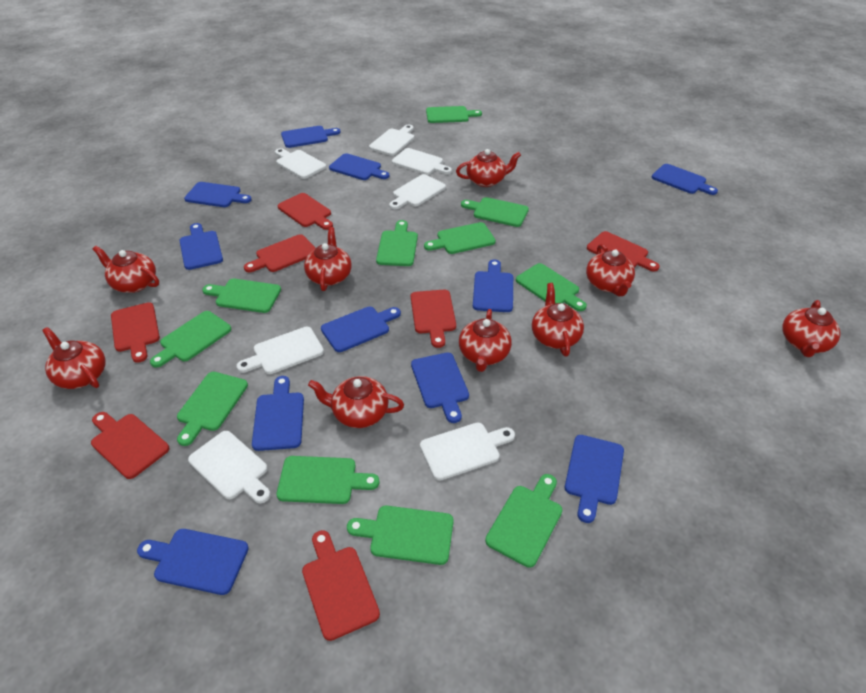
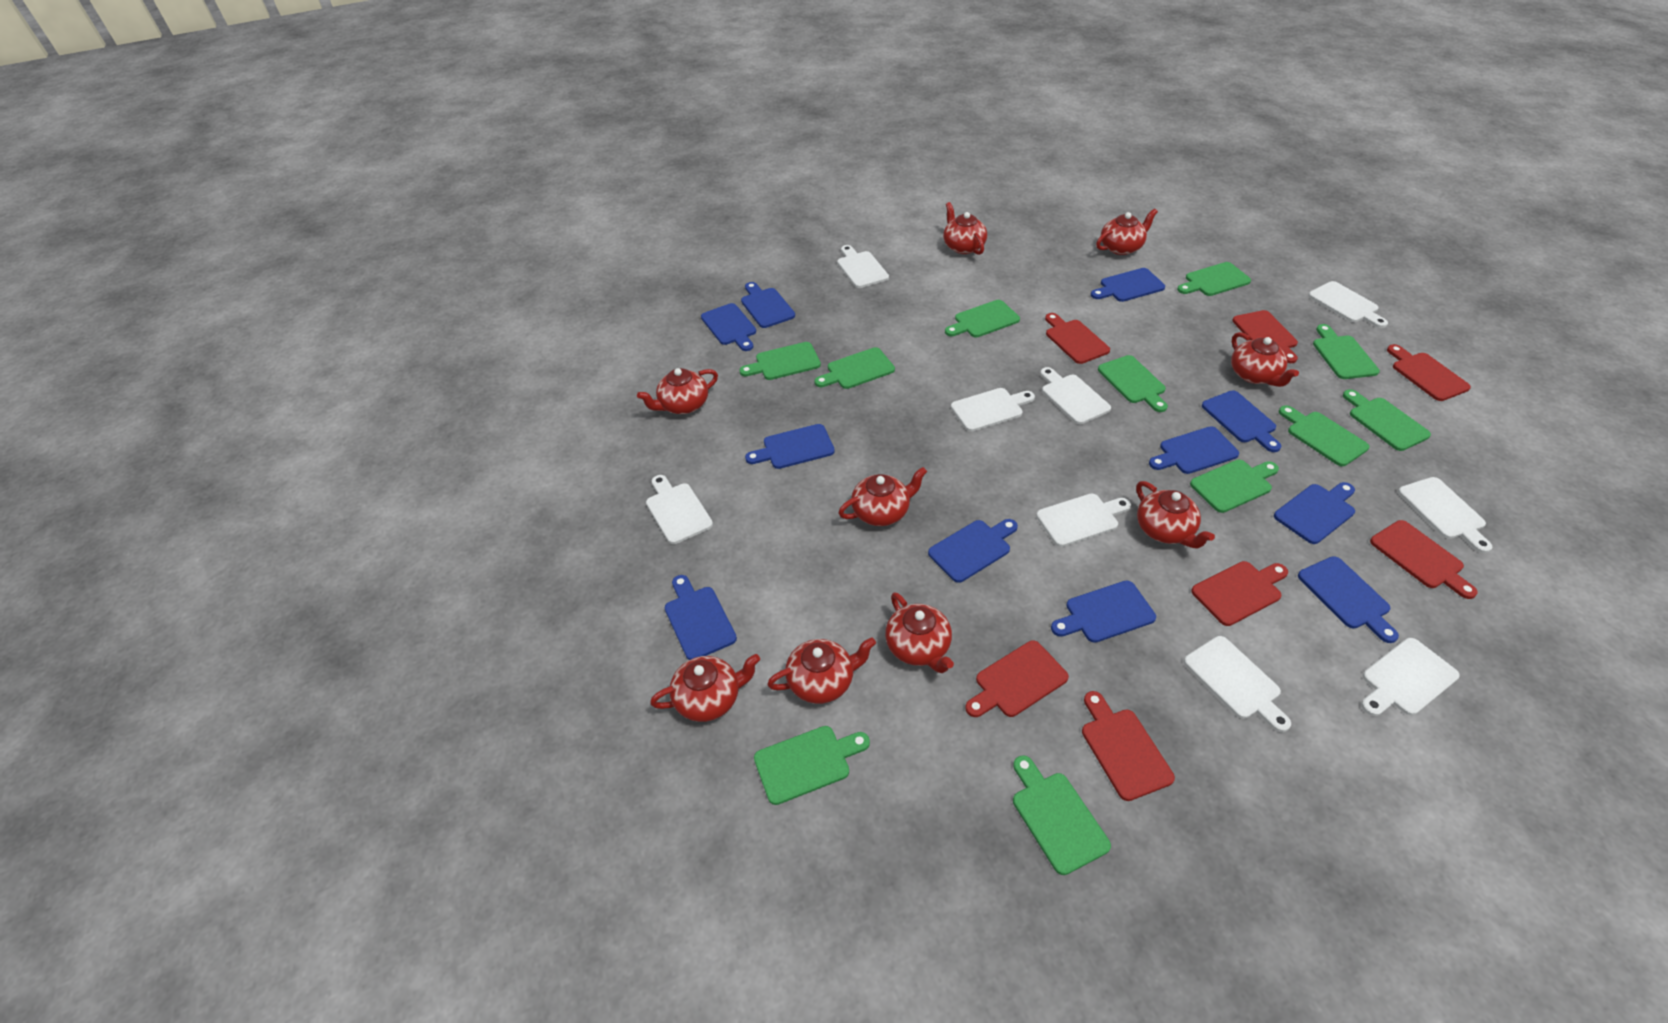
white cutting board: [188,431,270,503] [236,327,324,374] [275,148,326,179] [369,124,414,156] [389,174,446,209] [392,148,452,175] [420,423,515,481] = 7 -> [646,475,713,544] [837,245,889,288] [951,388,1035,432] [1036,493,1131,547] [1040,367,1111,424] [1184,636,1291,732] [1308,281,1388,328] [1361,638,1460,716] [1398,477,1492,553] = 9

